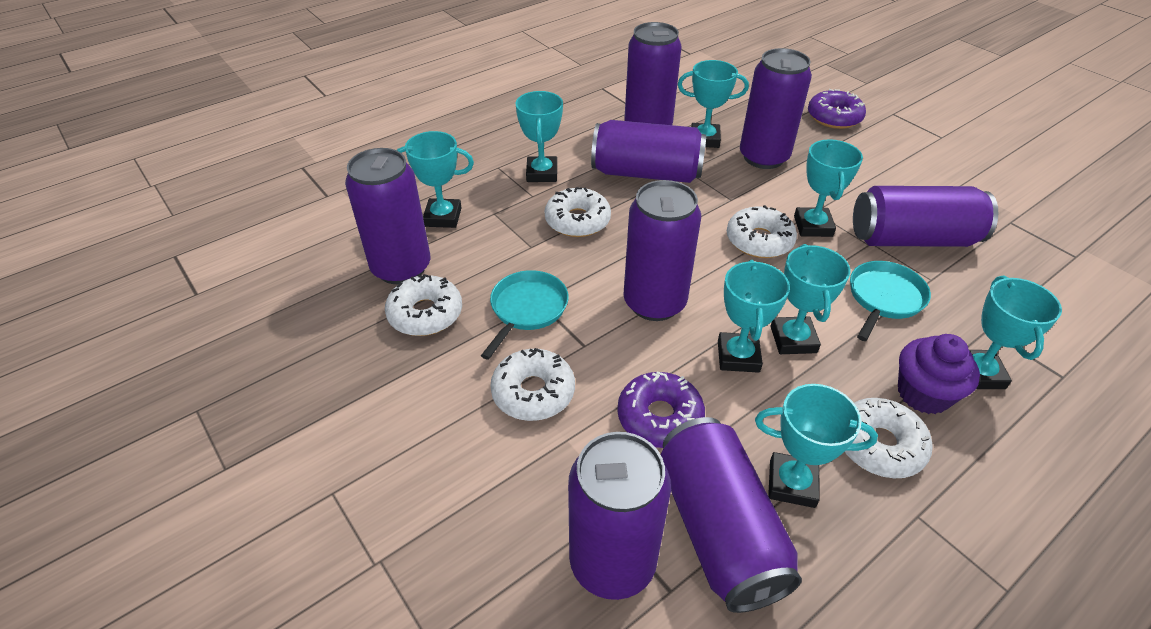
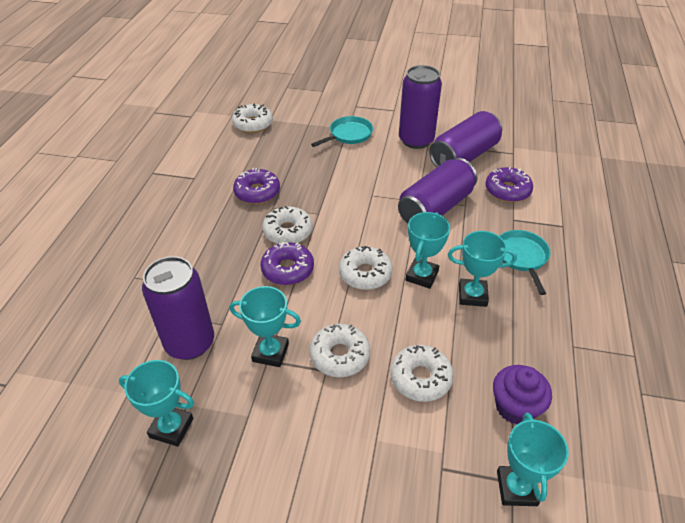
purple can: [345,148,430,284] [568,432,671,600] [591,120,706,183] [623,180,701,321] [624,22,681,125] [660,417,802,613] [740,48,812,169] [853,186,998,247] = 8 -> [142,256,214,360] [398,158,477,224] [399,65,442,149] [429,111,502,168] = 4
purple donut: [617,371,705,448] [808,89,866,129] = 2 -> [233,168,280,204] [261,242,314,285] [485,167,533,202] = 3
turquoise trophy: [397,131,474,228] [515,91,563,182] [678,60,749,148] [718,260,790,373] [755,384,878,508] [770,244,850,354] [794,139,863,237] [969,276,1062,389] = 8 -> [119,360,194,447] [230,286,301,367] [406,212,450,289] [448,231,517,307] [497,413,569,506] = 5

